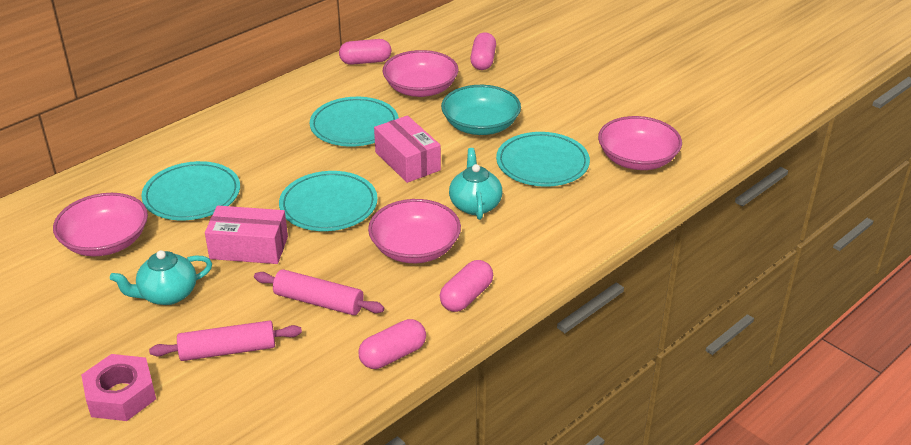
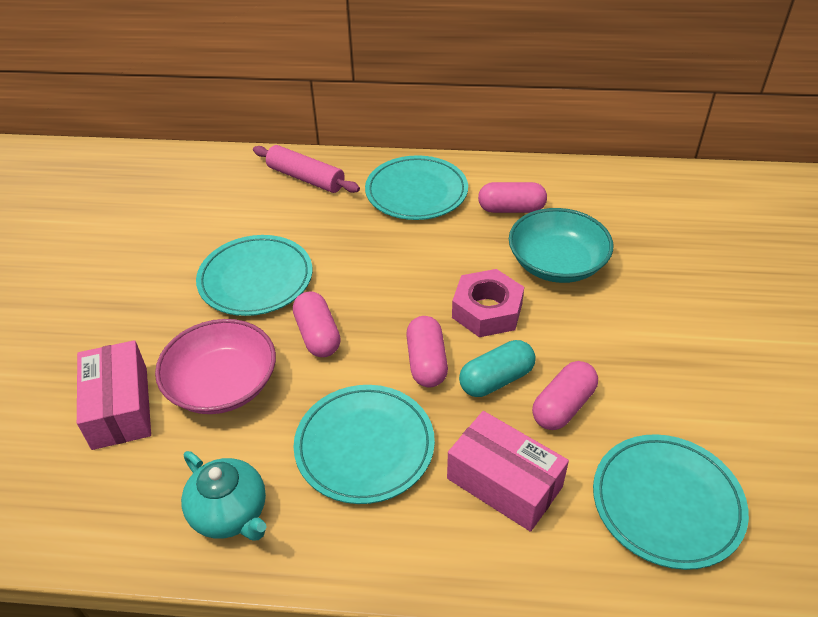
pink bowl: [53,193,148,256] [368,199,461,263] [383,50,458,97] [598,116,682,170] = 4 -> [155,319,276,414] = 1
pink rolling pin: [149,321,302,361] [254,269,384,315] = 2 -> [253,145,360,193] = 1
turquoise capsule: none = 0 -> [459,340,536,397] = 1
turquoise teapot: [110,250,212,305] [449,148,502,220] = 2 -> [181,451,267,541] = 1

